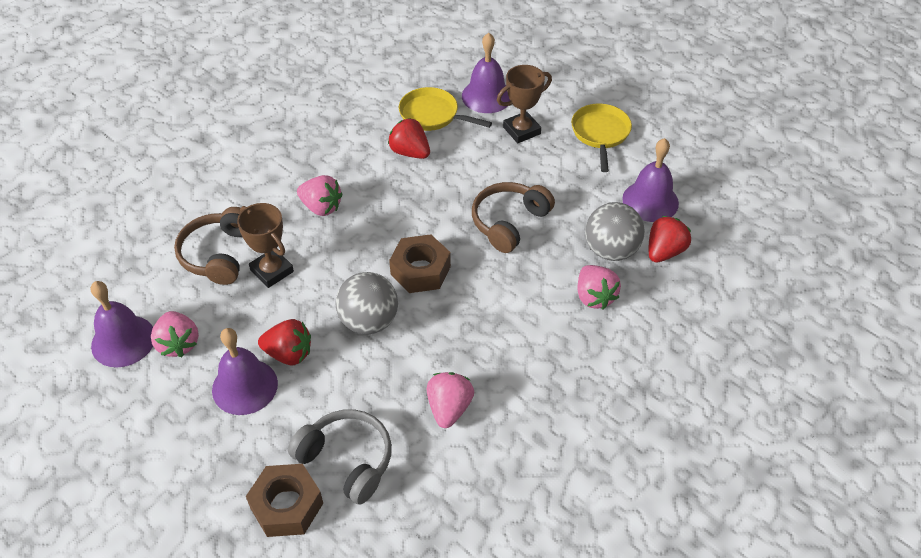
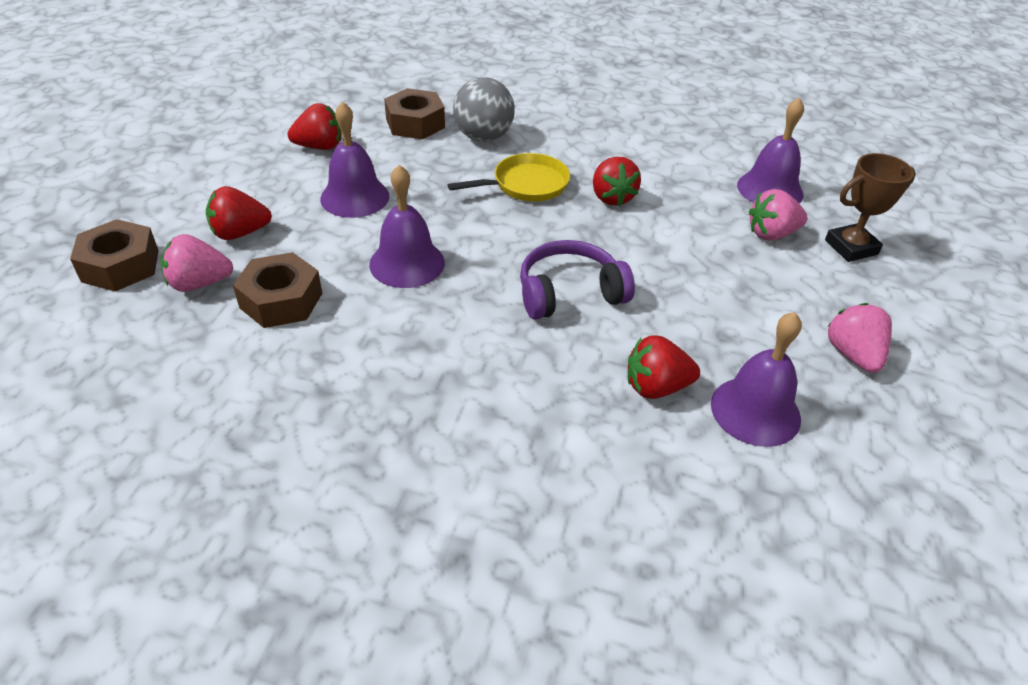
brown headphones: [174,207,242,285] [472,182,555,253] = 2 -> none = 0
brown nut: [246,464,323,537] [389,234,451,293] = 2 -> [70,219,159,292] [233,252,322,328] [384,88,445,139] = 3
brown trophy: [237,203,294,288] [497,65,552,143] = 2 -> [825,153,916,262] = 1
grey ball: [335,272,398,334] [585,202,645,261] = 2 -> [453,77,515,142] = 1
grey headphones: [288,409,392,505] = 1 -> none = 0
pink strawberry: [151,311,199,357] [297,175,343,216] [427,372,474,428] [578,265,621,309] = 4 -> [161,234,233,292] [749,189,808,241] [827,303,892,373] = 3
purple headphones: none = 0 -> [520,240,635,319] = 1
red strawberry: [258,319,311,365] [388,118,430,159] [649,216,691,263] = 3 -> [206,186,272,240] [287,103,342,150] [593,157,641,206] [628,335,700,399] = 4
yellow pan: [399,87,492,131] [571,103,632,172] = 2 -> [448,153,570,202] = 1

